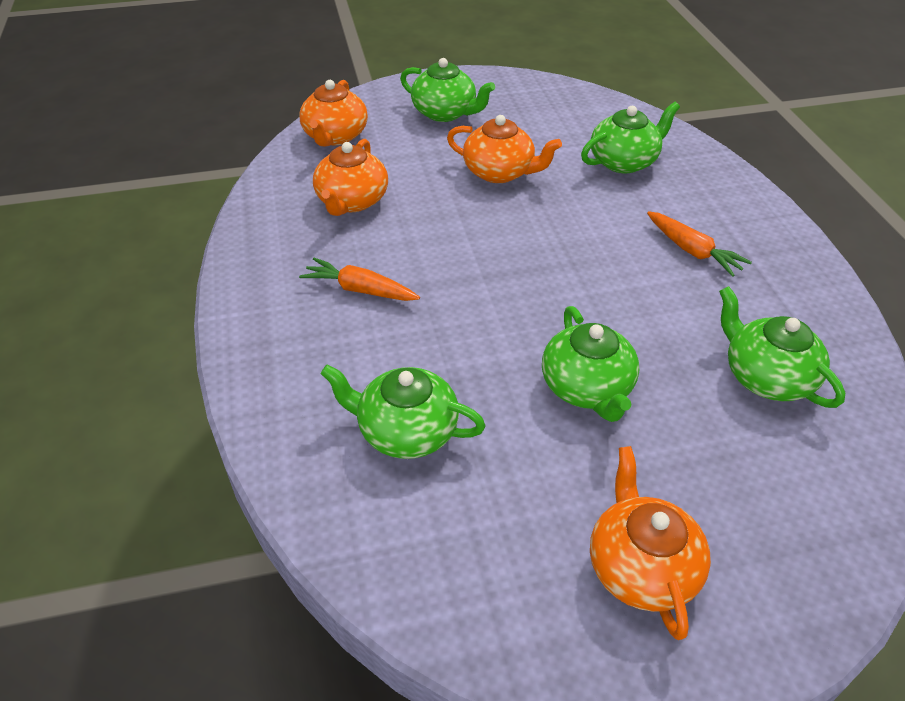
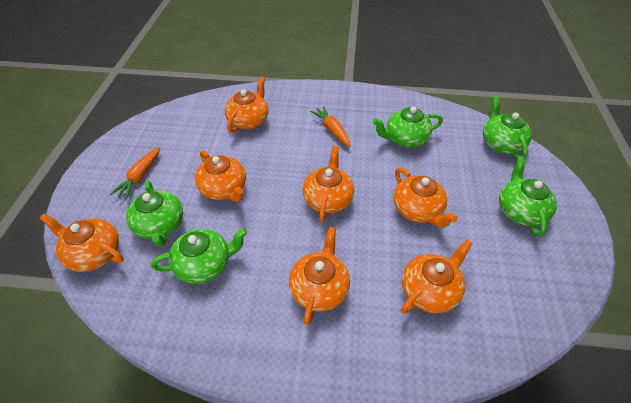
orange teapot: [299,80,368,146] [313,139,388,216] [447,115,562,183] [590,446,711,640] = 4 -> [40,214,124,272] [195,151,246,202] [225,77,268,133] [289,227,350,325] [303,146,354,222] [393,168,458,228] [401,239,473,314] = 7

